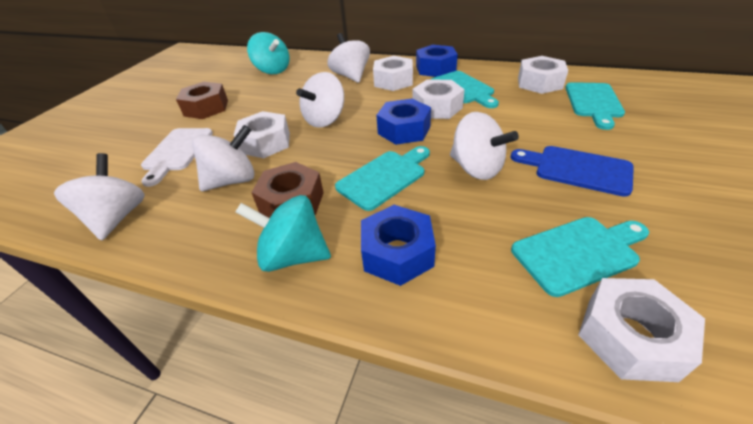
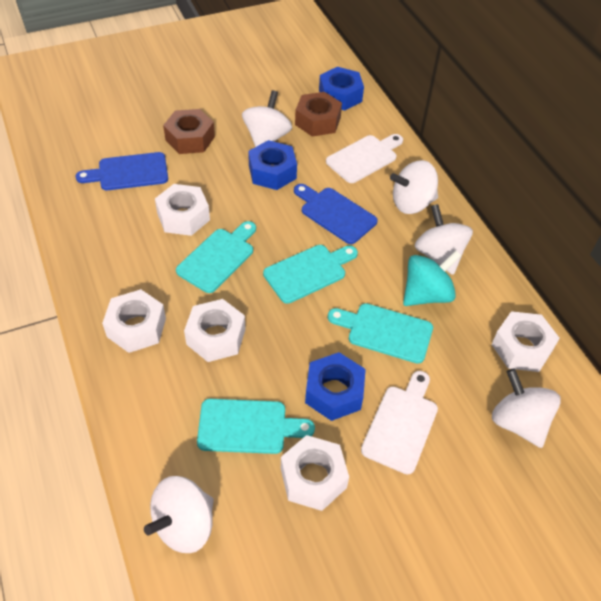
blue cutting board: [511,146,634,197] = 1 -> [75,152,168,190] [294,184,378,244] = 2
turquoise spinning top: [236,195,331,272] [247,32,289,74] = 2 -> [403,251,461,306] = 1
white cutting board: [141,128,213,187] = 1 -> [326,134,403,183] [361,371,438,475] = 2

